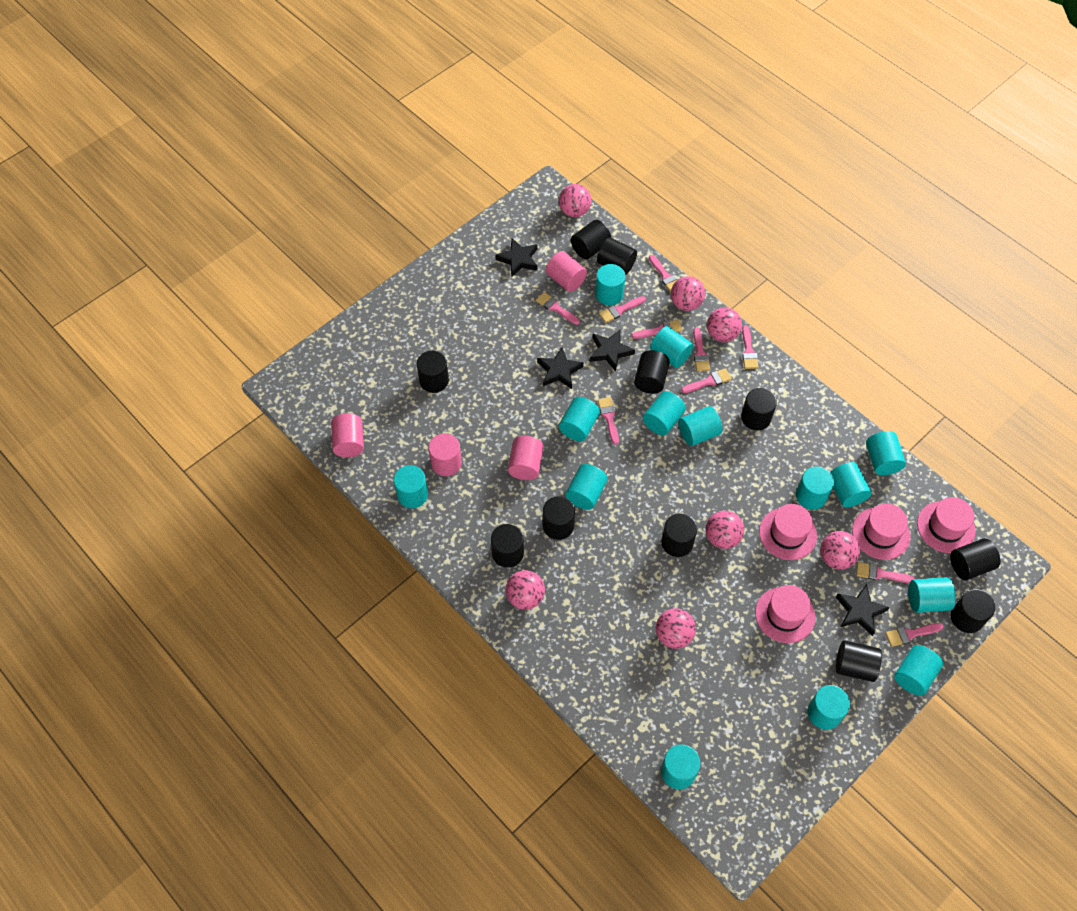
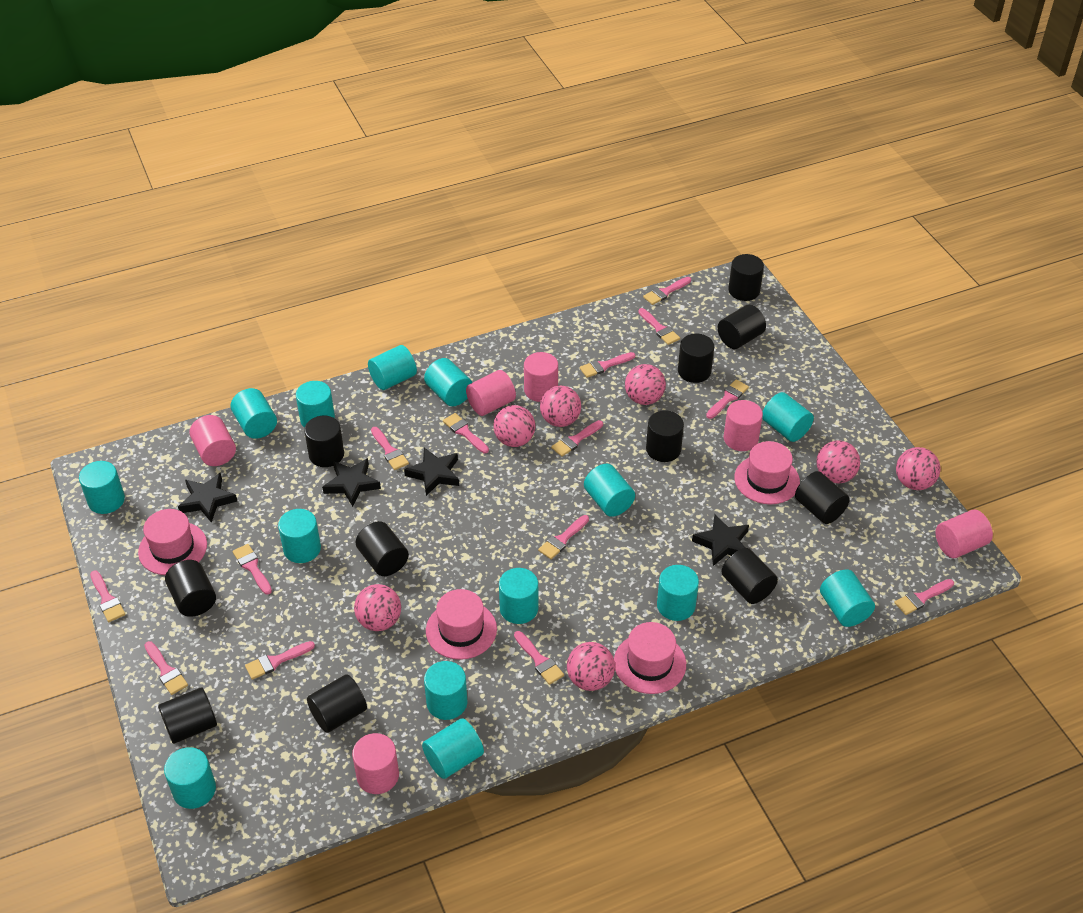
pink brush: [536,292,580,325] [598,397,619,445] [599,296,646,323] [631,320,683,339] [649,255,677,292] [681,368,732,393] [693,327,710,371] [742,325,759,369] [856,562,915,583] [885,623,944,647] = 10 -> [90,570,126,622] [144,641,188,695] [232,544,272,595] [245,641,315,680] [371,427,409,470] [443,413,489,453] [514,631,564,685] [538,515,589,559] [551,420,603,457] [580,352,635,378] [638,308,680,345] [643,277,691,305] [706,380,749,419] [894,579,954,615] = 14
pink cylinder: [331,413,364,457] [428,433,462,476] [508,436,544,480] [546,251,587,292] = 4 -> [189,415,236,466] [352,733,399,794] [466,370,516,416] [524,352,558,402] [724,400,763,451] [935,510,993,558] = 6

